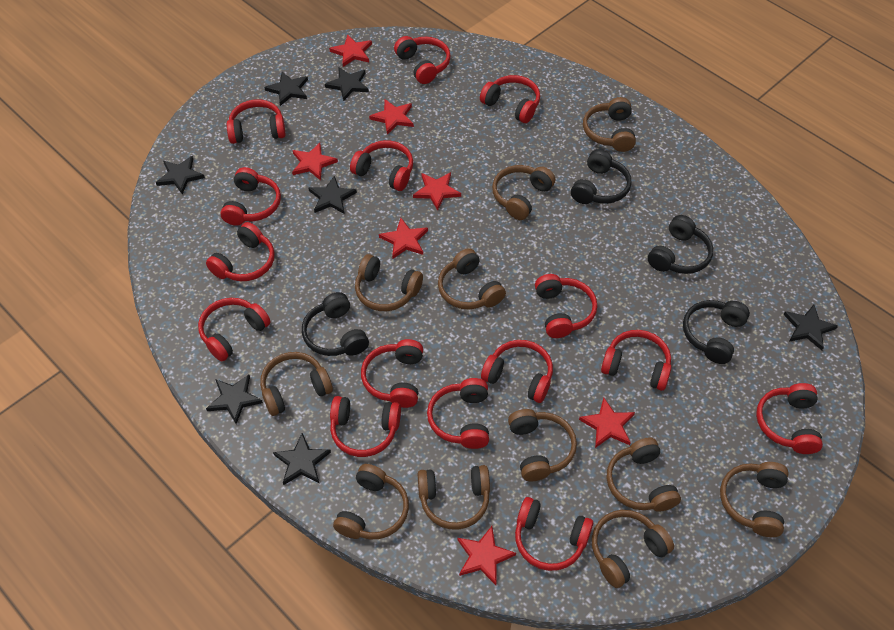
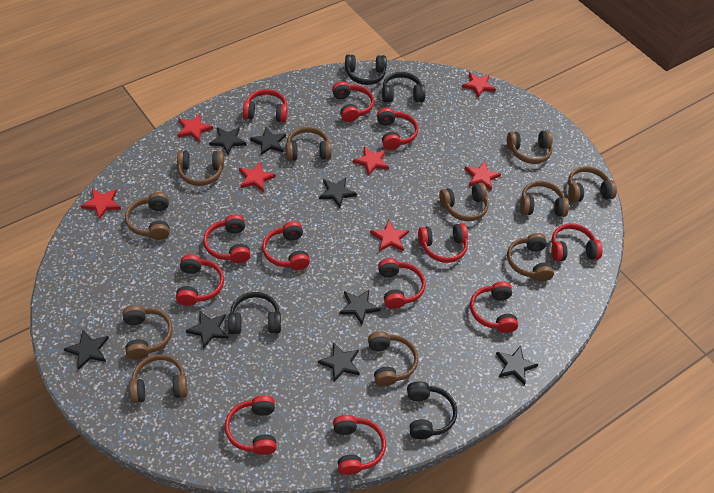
black star: [156,156,205,194] [206,375,263,424] [264,72,308,106] [273,433,331,485] [309,176,357,214] [325,67,369,101] [783,304,838,350] = 7 -> [64,330,109,370] [186,311,228,349] [209,127,246,155] [250,127,286,155] [318,342,360,382] [319,178,357,208] [339,290,381,325] [496,346,538,385] = 8
red headphones: [198,298,271,362] [206,222,274,281] [220,167,281,225] [227,99,286,144] [330,396,401,457] [350,140,413,191] [361,339,423,408] [394,36,451,84] [427,378,489,449] [480,75,540,123] [481,340,553,403] [515,497,593,571] [535,274,597,338] [601,330,671,391] [756,383,823,454] = 15 -> [176,254,224,306] [203,214,251,263] [225,395,277,455] [243,89,288,122] [262,221,310,270] [332,81,374,122] [333,415,386,475] [377,108,418,150] [378,258,426,309] [418,223,468,263] [470,281,518,333] [551,223,602,261] = 12

